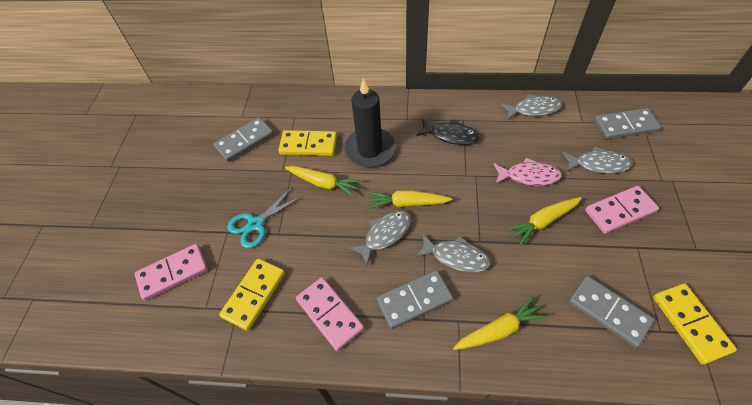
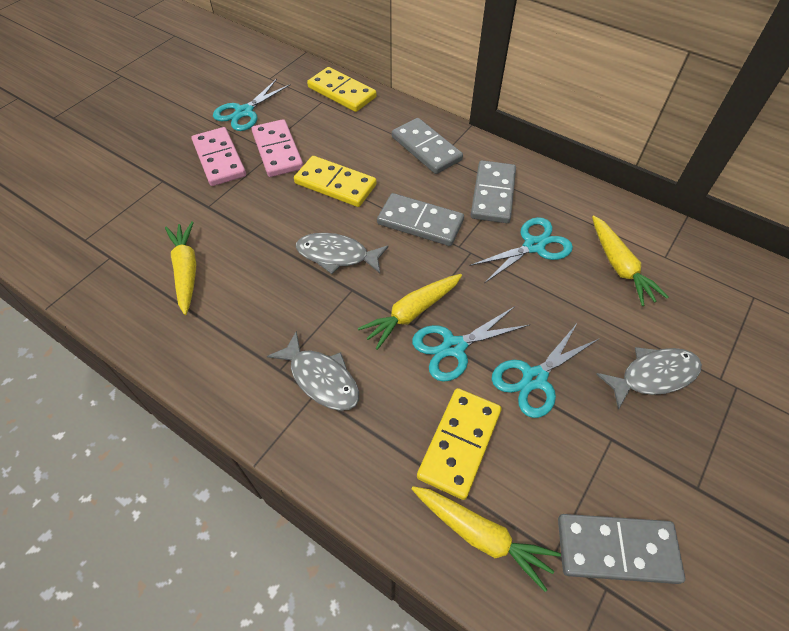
black candle: [344,78,396,167] = 1 -> none = 0
black fish: [416,119,480,145] = 1 -> none = 0
grey fish: [349,211,411,265] [415,234,491,272] [501,94,562,121] [562,146,632,174] = 4 -> [267,331,359,411] [296,233,388,274] [596,347,702,410] = 3
pink domino: [135,244,208,301] [296,277,364,351] [585,186,659,234] = 3 -> [192,127,246,186] [251,119,303,177] = 2
pink fish: [494,158,562,186] = 1 -> none = 0
turquoise scissors: [227,187,303,248] = 1 -> [213,79,291,131] [412,306,530,382] [469,217,573,283] [492,322,600,418] = 4

